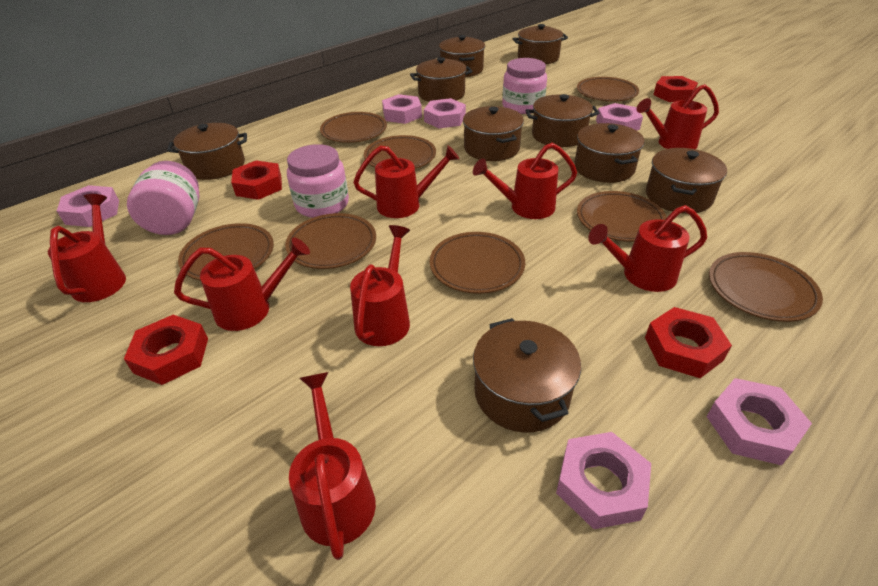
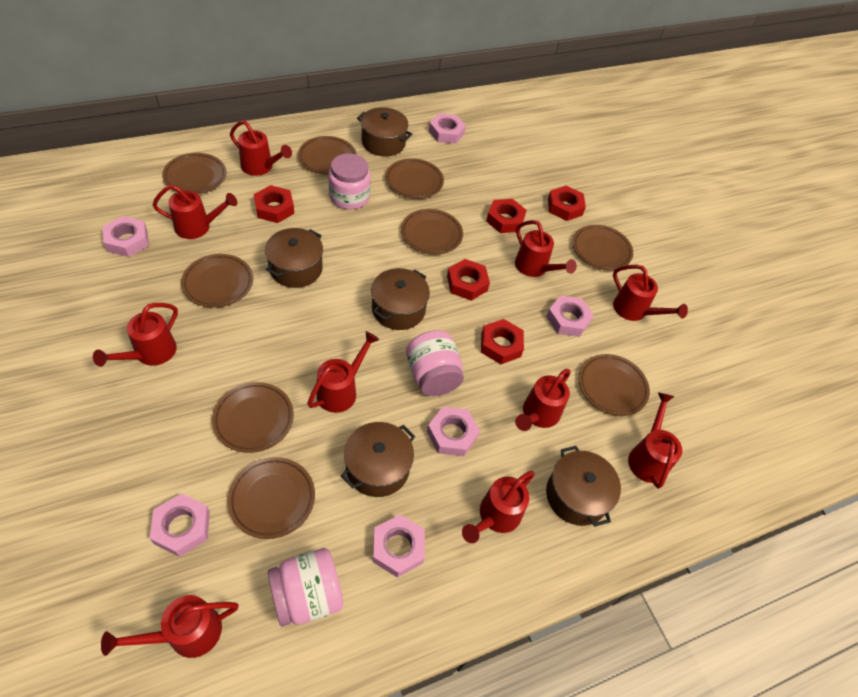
brown plate: [178,223,274,281] [285,213,376,269] [320,112,387,143] [364,135,436,169] [430,232,525,294] [577,77,639,102] [577,191,667,242] [709,252,823,322] = 8 -> [162,153,227,194] [181,254,253,308] [212,382,294,453] [228,457,315,539] [298,136,357,175] [385,158,444,199] [401,209,463,255] [573,225,633,271] [579,354,650,416] = 9
brown pot: [167,123,247,180] [410,57,472,102] [439,35,485,77] [463,106,524,161] [473,318,581,433] [513,24,568,64] [526,94,599,147] [574,123,644,183] [646,148,727,214] = 9 -> [265,228,323,288] [341,422,415,497] [357,107,412,157] [371,268,430,330] [546,446,621,527] = 5
red nut: [124,315,208,385] [231,161,282,200] [645,307,732,378] [653,76,698,102] = 4 -> [254,185,294,223] [447,259,490,301] [481,319,524,364] [486,199,527,233] [548,186,586,221] = 5
red watering can: [48,194,126,302] [174,238,310,331] [289,372,376,560] [350,225,410,346] [353,145,459,218] [473,143,577,219] [588,205,707,292] [637,84,719,149] = 8 -> [93,303,178,367] [101,595,239,658] [153,185,237,239] [230,120,292,176] [308,331,379,413] [462,471,535,543] [515,220,577,277] [515,369,571,431] [613,265,688,321] [628,392,682,489] = 10

